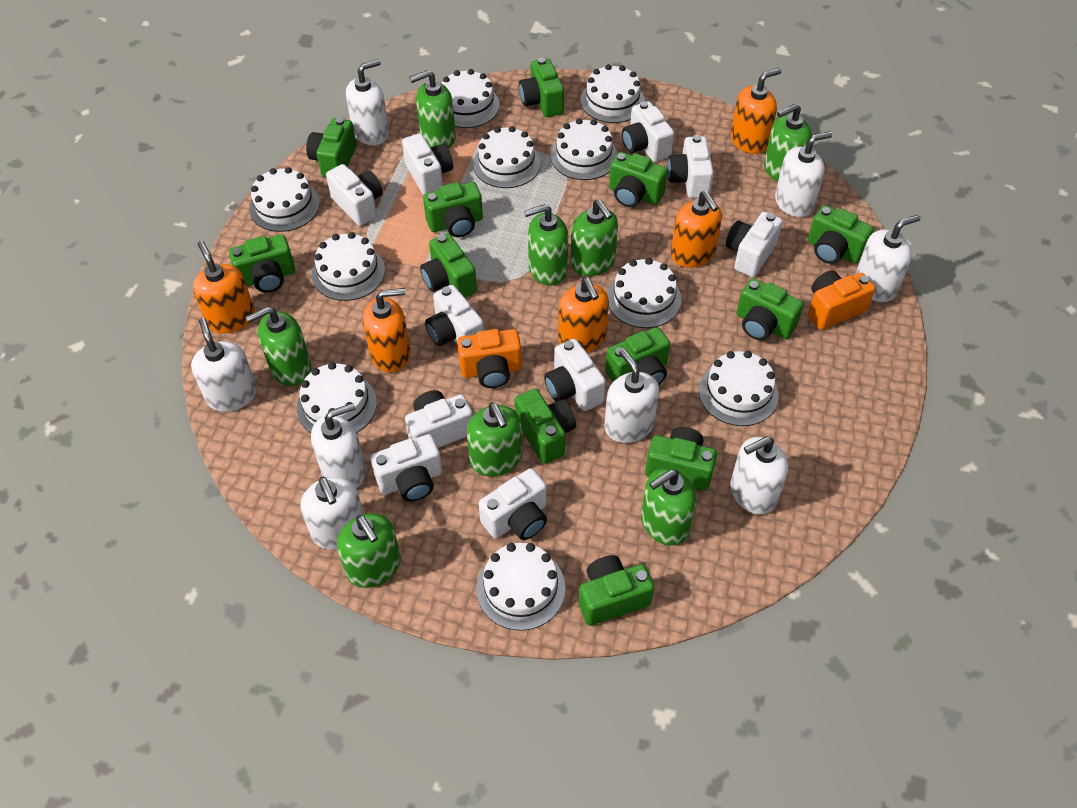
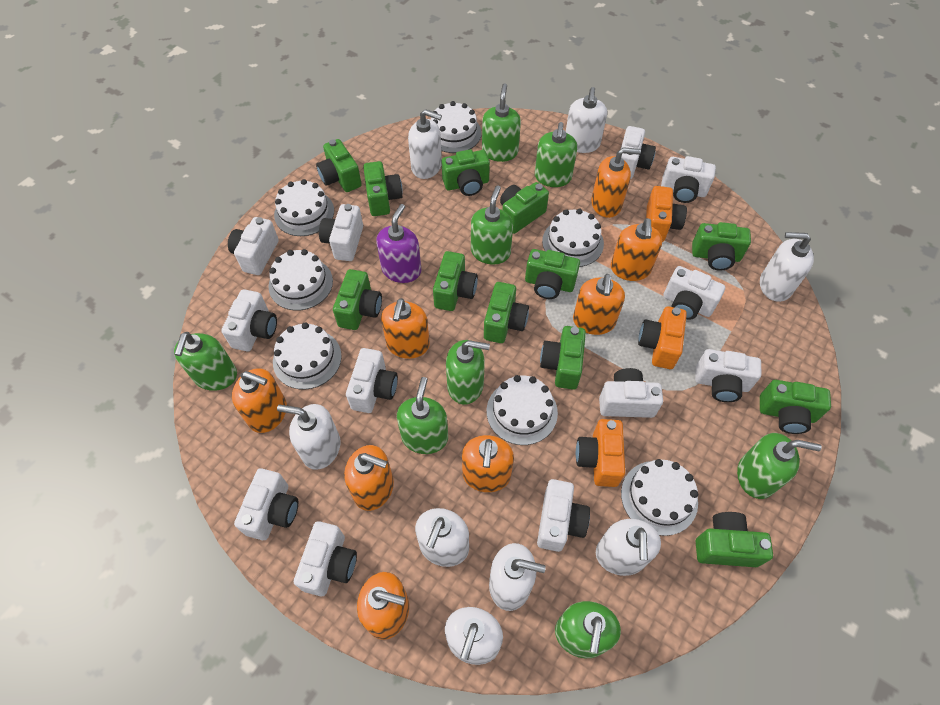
orange camera: [457,329,522,388] [808,271,875,330] = 2 -> [576,419,625,487] [638,306,687,369] [646,186,687,242] = 3
orange soap dispenser: [193,241,255,334] [363,288,410,373] [558,278,609,352] [671,191,722,268] [731,68,781,154] = 5 -> [232,368,287,433] [344,445,394,511] [357,572,409,640] [381,298,430,359] [462,435,514,492] [573,274,625,335] [591,147,641,218] [611,218,662,281] = 8
purple soap dispenser: none = 0 -> [376,204,421,283] = 1
white cake: [249,167,320,232] [297,362,377,433] [312,232,385,301] [441,69,500,128] [473,126,541,188] [476,543,565,631] [550,118,617,180] [580,64,645,123] [607,258,681,328] [699,351,779,426] = 10 -> [268,249,333,311] [273,322,342,390] [274,179,334,236] [431,101,482,153] [487,375,558,445] [542,209,604,267] [621,459,698,536] = 7
white camera: [326,164,383,226] [370,434,442,502] [402,134,453,195] [405,390,473,448] [425,285,484,346] [479,468,547,540] [544,339,606,411] [622,101,674,162] [667,135,714,198] [726,212,783,277] = 10 -> [221,289,277,351] [228,217,279,275] [234,468,298,540] [294,521,357,596] [319,204,363,261] [346,348,398,413] [537,479,590,552] [599,368,663,418] [621,126,656,179] [661,156,716,203] [663,266,725,320] [695,349,761,402] = 12

